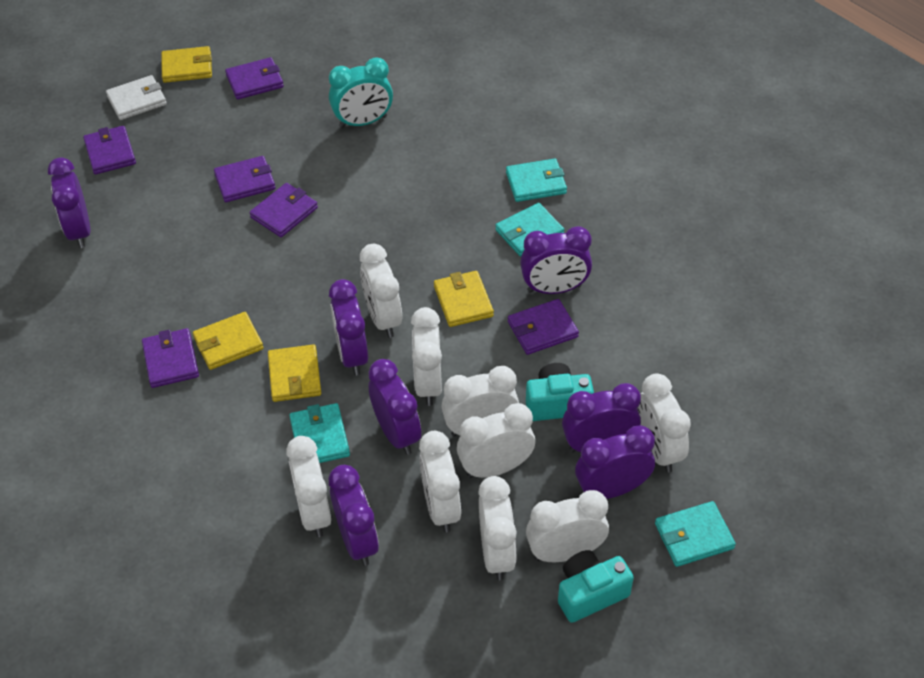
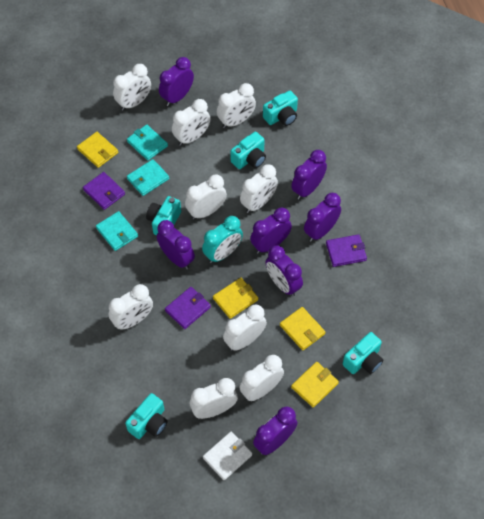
purple wallet: [83,126,136,175] [142,328,199,388] [214,156,276,202] [225,57,284,100] [250,183,318,237] [508,299,579,355] = 6 -> [83,172,125,210] [165,287,211,329] [326,234,367,267] = 3
turquoise camera: [526,363,594,421] [558,550,634,623] = 2 -> [125,393,168,439] [146,196,181,236] [230,132,266,169] [263,91,298,126] [343,332,383,374] = 5
turquoise wallet: [289,403,350,463] [495,203,564,257] [506,158,567,202] [655,501,736,567] = 4 -> [96,211,138,251] [127,125,168,161] [127,159,169,196] = 3

